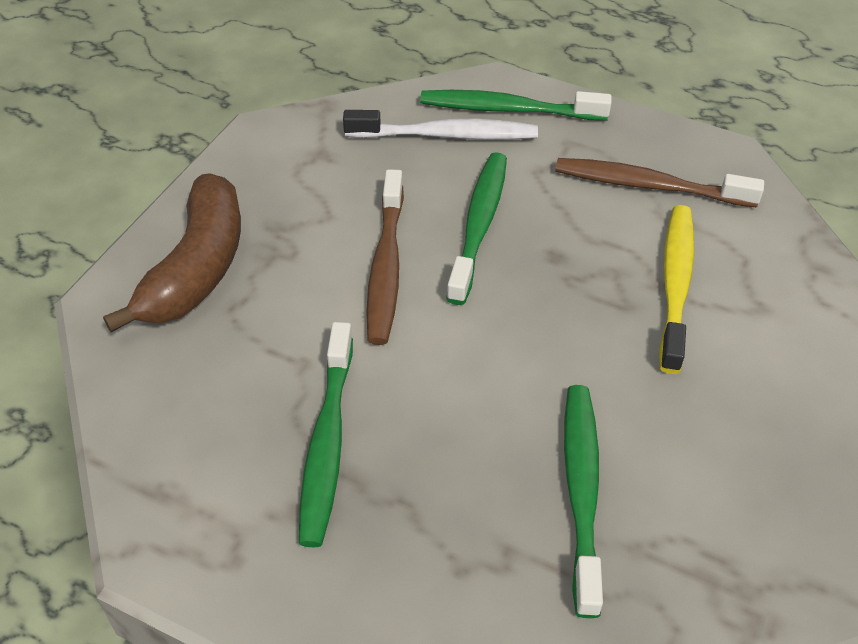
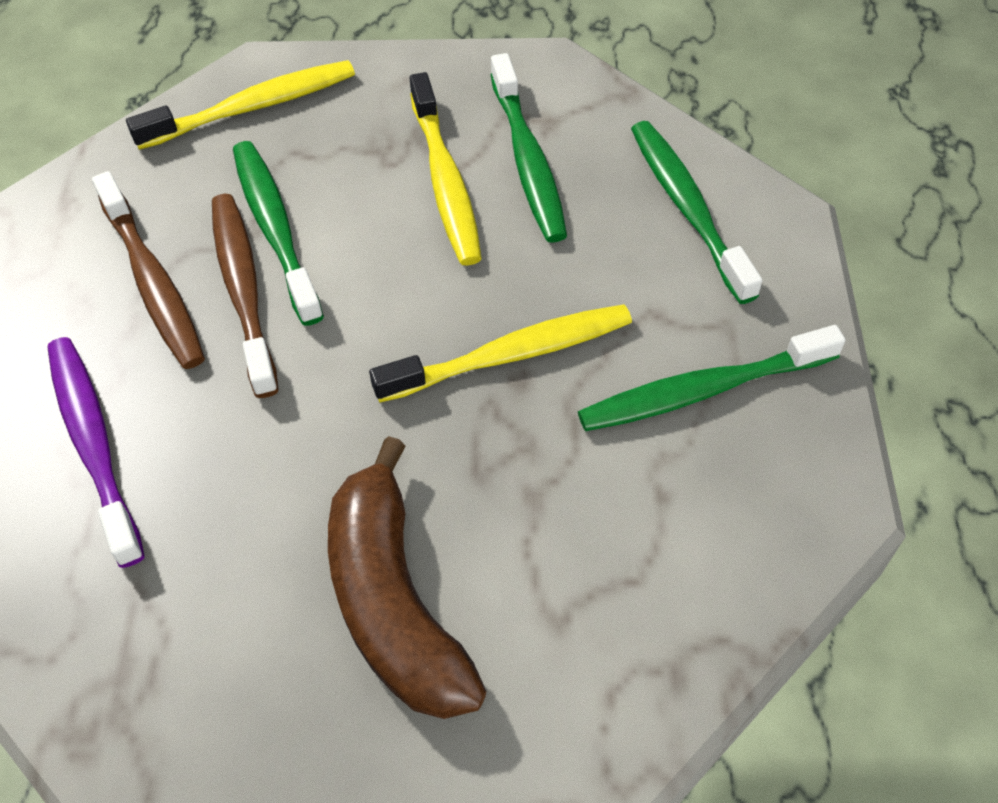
purple toothbrush: none = 0 -> [47,337,145,568] = 1
white toothbrush: [343,110,538,140] = 1 -> none = 0
yellow toothbrush: [659,205,694,374] = 1 -> [126,60,355,150] [369,304,632,403] [410,72,482,266] = 3

